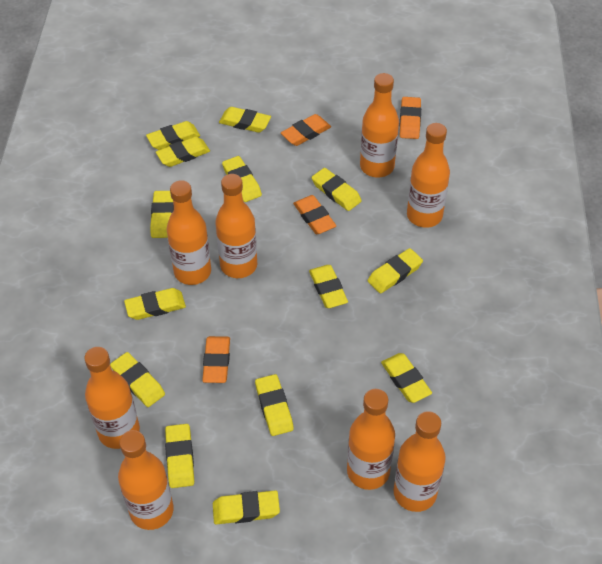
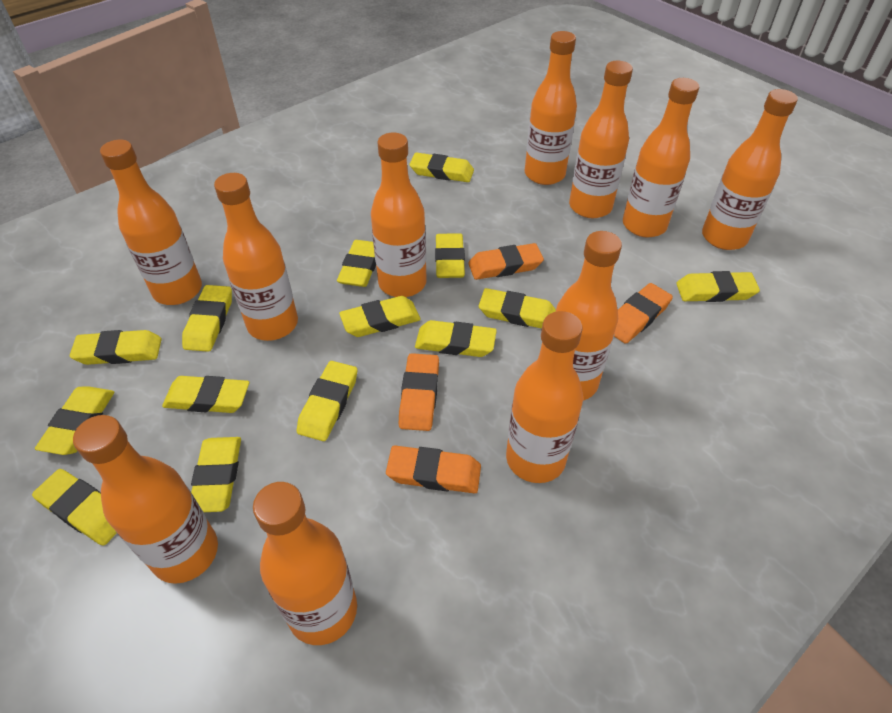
orange bottle: [84,347,140,449] [118,430,174,530] [167,180,211,285] [215,174,257,278] [347,389,395,490] [360,73,399,178] [394,411,446,512] [407,123,450,228] = 8 -> [73,415,218,584] [100,140,202,305] [214,173,298,341] [253,482,357,645] [371,132,427,297] [506,311,583,483] [525,31,577,185] [556,231,622,400] [569,61,633,218] [623,78,699,237] [702,89,798,250] = 11

